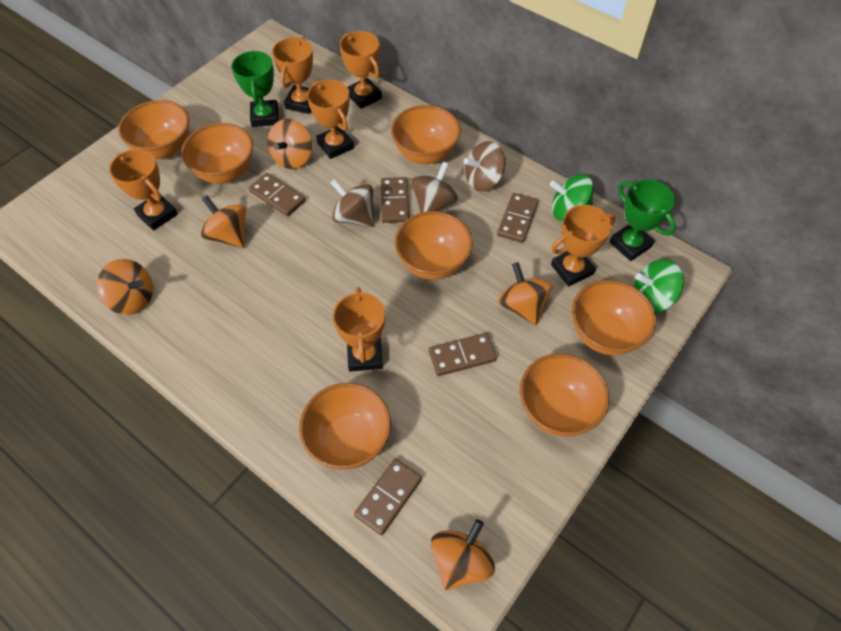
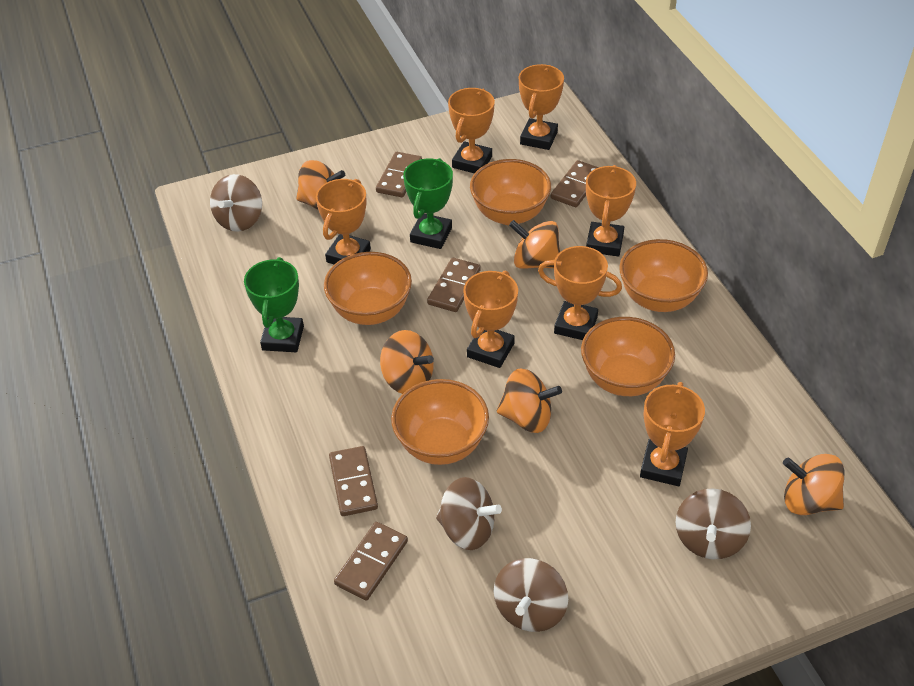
brown spinning top: [331,179,374,227] [411,162,458,213] [464,141,505,192] = 3 -> [210,174,262,232] [436,477,502,550] [494,558,568,632] [676,488,751,559] = 4
green spinning top: [550,174,594,221] [634,259,684,313] = 2 -> none = 0
orange bowl: [118,100,189,159] [181,123,253,183] [299,383,391,469] [391,105,461,164] [394,211,473,280] [520,353,610,437] [572,280,656,355] = 7 -> [324,252,412,325] [391,379,489,465] [470,159,551,225] [581,317,675,396] [619,239,708,312] = 5
orange trophy: [109,149,178,231] [272,37,313,114] [307,80,354,159] [333,287,385,372] [340,31,382,109] [551,205,616,287] = 6 -> [316,179,371,264] [448,88,495,174] [463,271,518,368] [519,64,564,150] [538,246,622,340] [586,165,636,257] [640,382,705,486] = 7

